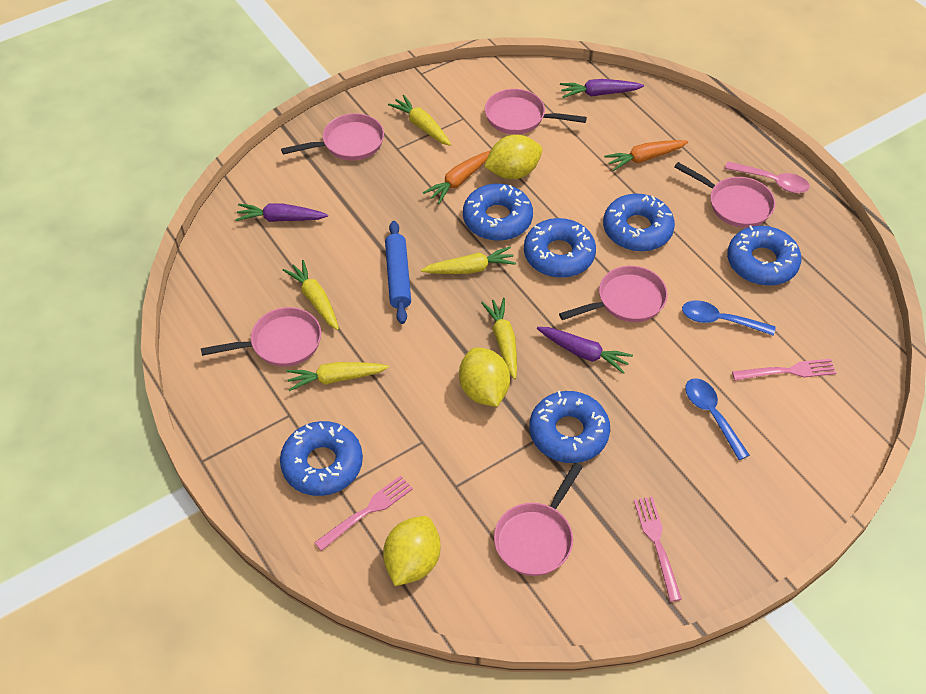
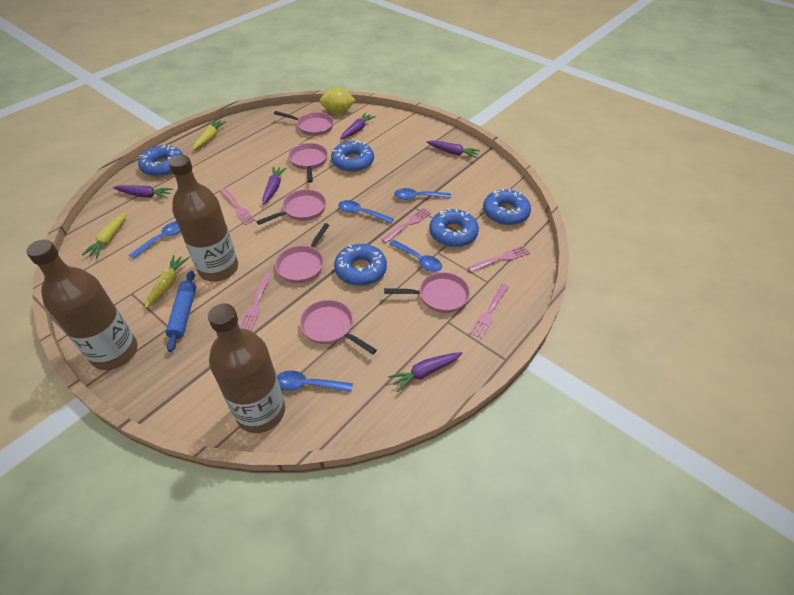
blue donut: [280,421,363,496] [463,184,533,241] [524,218,596,278] [529,391,610,463] [603,194,675,252] [727,225,801,286] = 6 -> [138,145,183,177] [331,140,374,172] [334,244,387,286] [429,209,479,247] [483,188,531,225] = 5
blue spoon: [682,300,776,336] [685,378,750,460] = 2 -> [129,221,180,259] [277,370,353,392] [338,200,394,223] [389,240,442,272] [394,188,451,200] = 5
brown bottle: none = 0 -> [26,240,138,370] [168,155,238,281] [208,303,285,433] = 3
orange carrot: [423,151,490,204] [604,140,688,171] = 2 -> none = 0
pink fork: [314,476,413,551] [634,496,682,602] [732,359,836,381] = 3 -> [220,188,256,225] [239,273,272,331] [381,208,431,243] [467,245,530,272] [470,284,509,339] = 5
pink spoon: [725,162,810,193] = 1 -> none = 0
purple carrot: [235,203,328,222] [537,327,633,374] [560,79,644,98] = 3 -> [113,185,173,198] [262,166,287,205] [340,113,376,140] [388,352,463,392] [427,140,480,158] = 5
yellow carrot: [283,260,339,330] [286,362,389,391] [388,95,451,146] [421,246,516,274] [481,298,517,379] = 5 -> [82,212,127,258] [145,255,189,308] [193,120,226,150] = 3
yellow lemon: [383,516,441,586] [459,347,510,407] [484,135,542,179] = 3 -> [320,87,356,114] = 1

